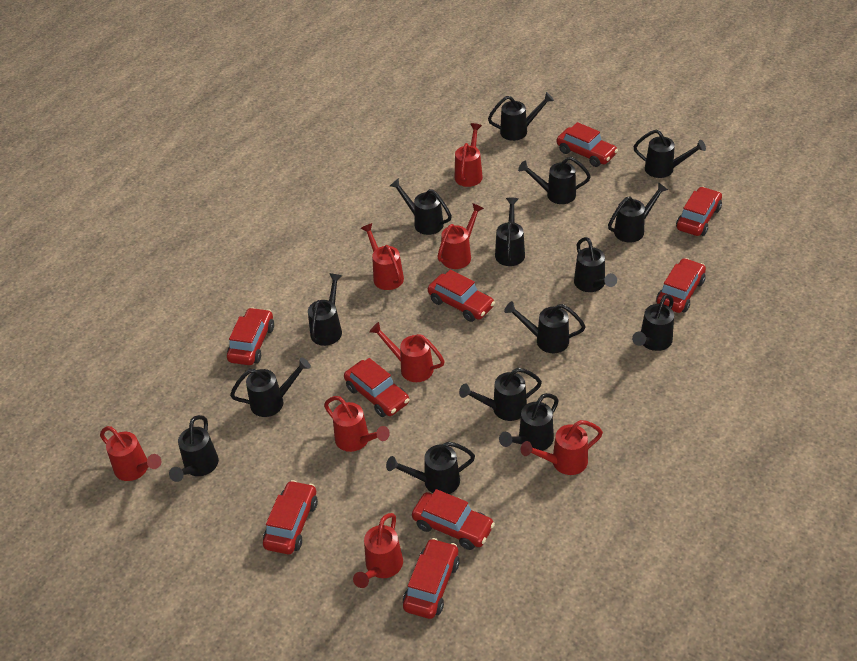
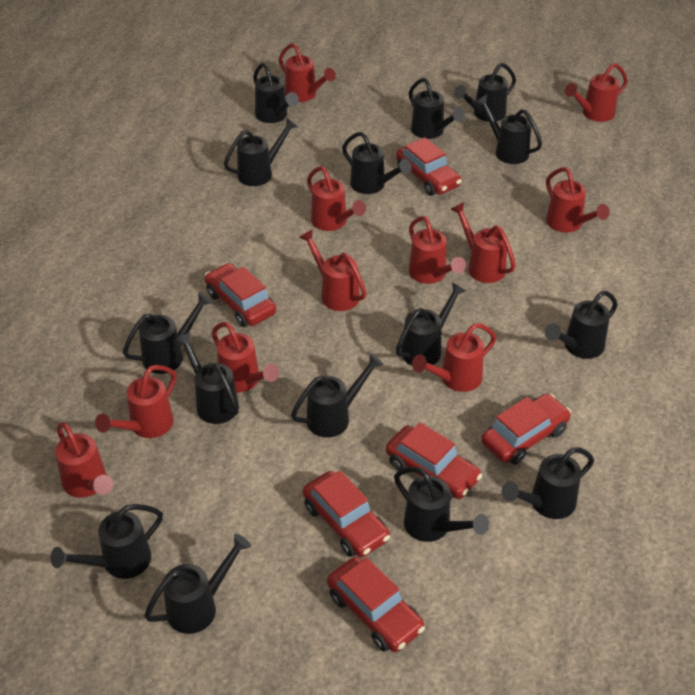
red car: [227,307,274,365] [263,480,318,554] [344,358,409,417] [403,538,459,619] [412,489,495,550] [428,270,495,322] [557,122,618,167] [656,258,706,313] [676,187,722,236] = 9 -> [205,263,276,327] [303,470,390,558] [327,557,425,652] [386,422,482,500] [396,137,462,196] [481,393,571,465] = 6
red watering can: [100,426,161,481] [324,396,390,452] [353,513,403,588] [361,223,404,290] [369,322,445,382] [437,203,484,269] [455,123,483,187] [521,420,603,475] = 8 -> [55,422,113,498] [95,365,176,438] [212,322,279,393] [279,43,336,102] [299,229,366,311] [307,166,366,231] [409,216,466,284] [412,323,496,392] [451,202,516,283] [546,167,610,233] [565,63,628,122] = 11

